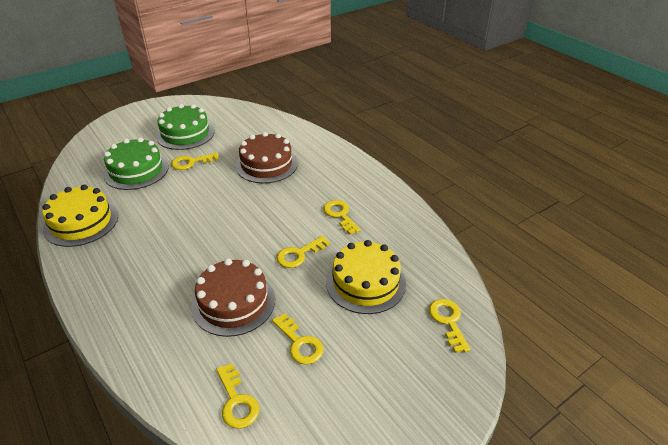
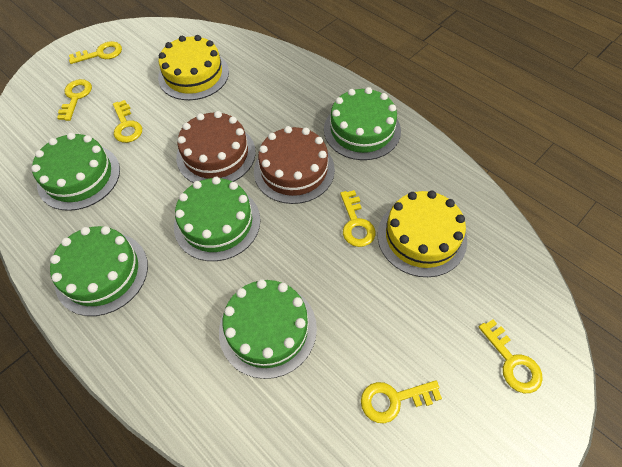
green cake: [103,137,169,190] [156,104,214,150] = 2 -> [31,132,120,211] [50,226,148,316] [174,177,260,261] [219,279,317,379] [324,87,401,160] = 5

